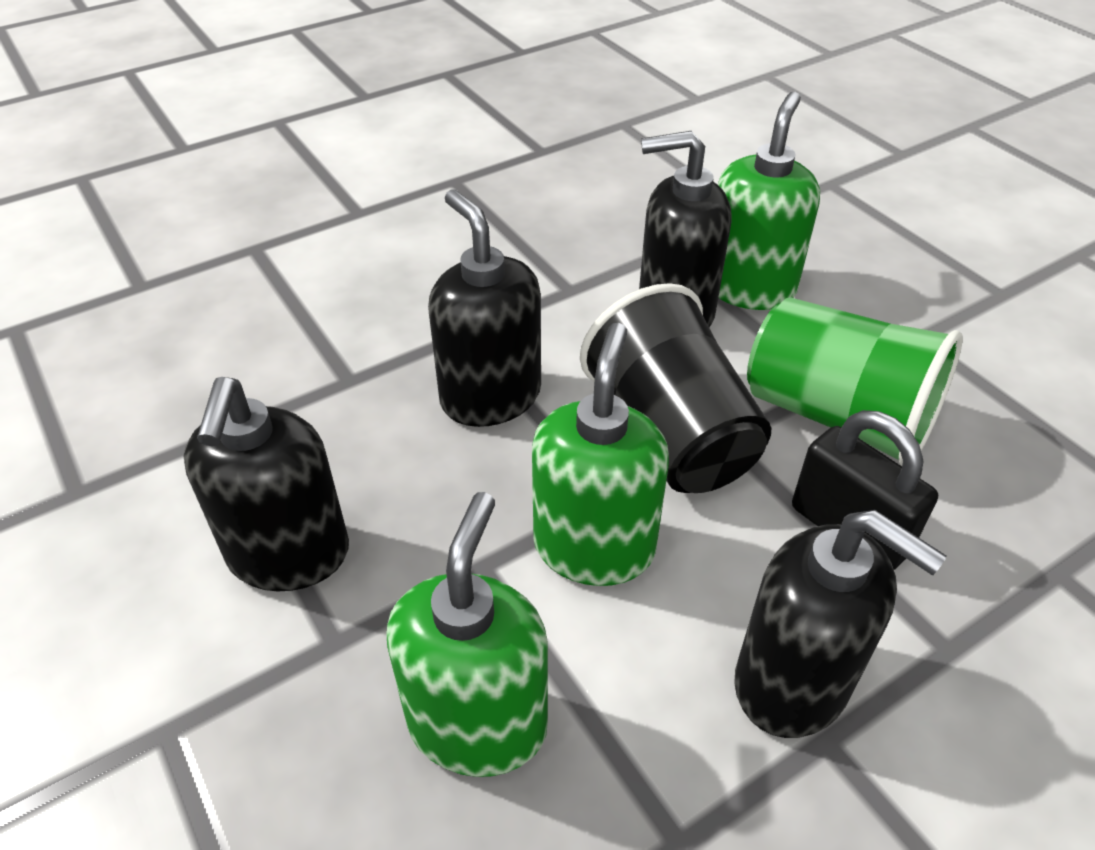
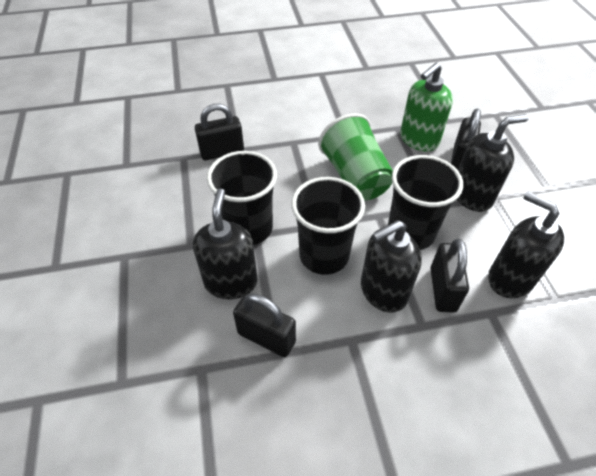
black cup: [580,283,771,493] = 1 -> [207,151,277,245] [291,177,365,275] [388,155,463,250] = 3
black padlock: [792,410,938,570] = 1 -> [195,104,244,160] [233,294,296,357] [430,239,469,313] [451,109,481,170] = 4
green soap dispenser: [386,492,548,777] [532,323,669,586] [718,92,820,310] = 3 -> [400,62,453,151] = 1

